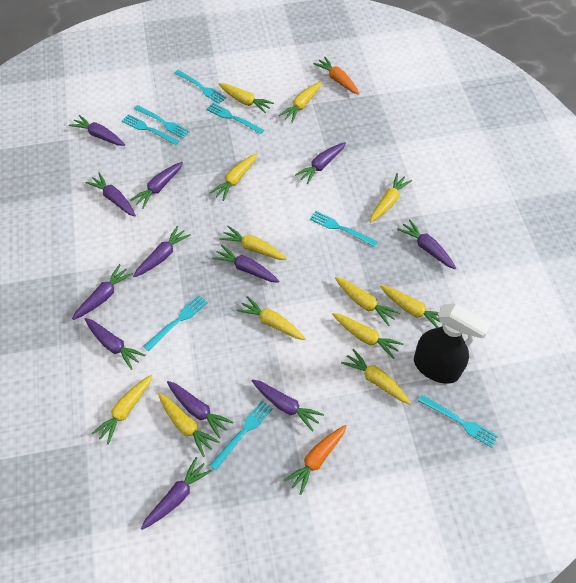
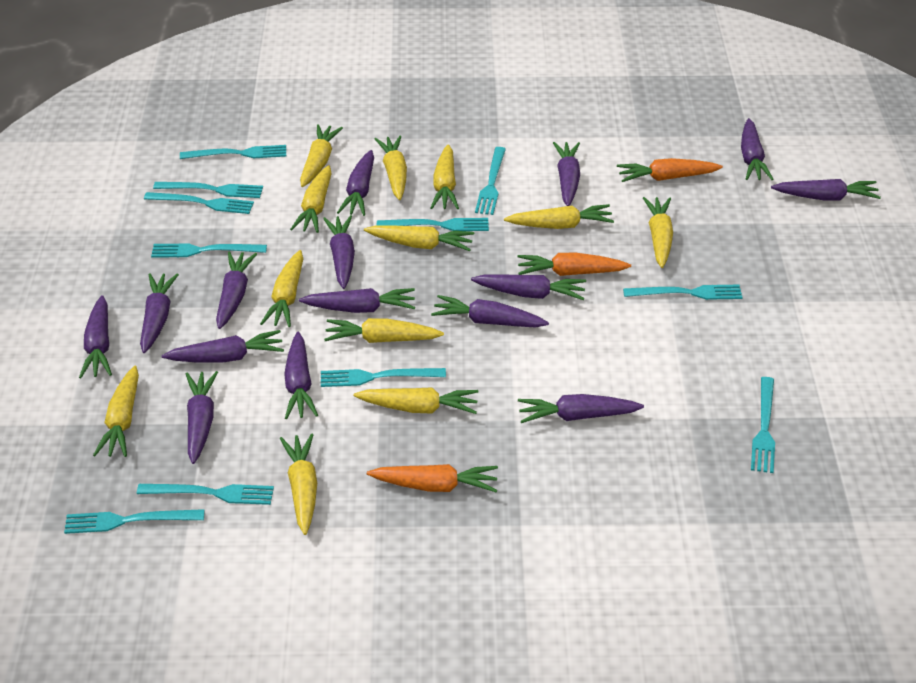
black spray bottle: [414,304,491,384] = 1 -> none = 0
orange carrot: [284,425,347,495] [313,57,359,95] = 2 -> [367,464,498,492] [517,253,631,276] [617,158,723,182] = 3
purple carrot: [69,115,125,146] [72,264,133,320] [85,318,146,370] [86,173,136,217] [130,162,183,209] [133,226,191,277] [141,457,212,530] [167,381,233,438] [212,245,279,283] [251,379,324,432] [295,142,346,184] [397,219,456,270] = 12 -> [79,295,112,378] [140,273,179,353] [162,330,284,363] [186,371,218,464] [216,251,257,329] [284,332,318,419] [299,288,415,313] [323,215,355,289] [337,150,374,216] [431,295,549,327] [471,275,586,300] [518,394,644,423] [553,142,580,206] [741,118,774,180] [771,179,881,201] = 15
turquoise fork: [122,114,179,145] [134,105,190,139] [143,295,208,351] [174,70,226,104] [206,103,264,134] [209,400,273,471] [310,211,377,247] [418,395,498,448] = 8 -> [64,509,204,534] [137,484,274,505] [144,192,254,214] [151,243,267,258] [153,182,263,198] [180,145,286,159] [321,368,446,387] [377,218,489,231] [475,147,506,215] [623,285,743,300] [751,377,775,473] = 11

